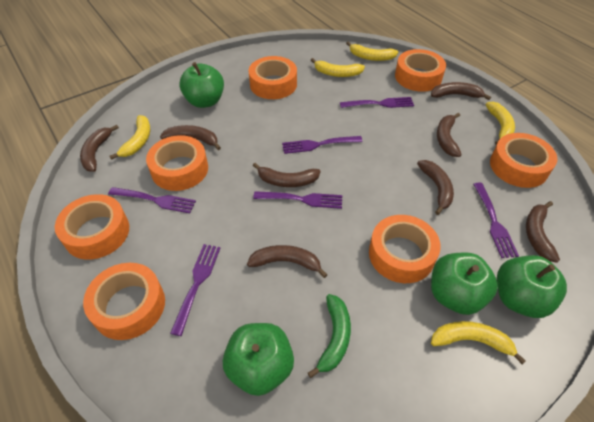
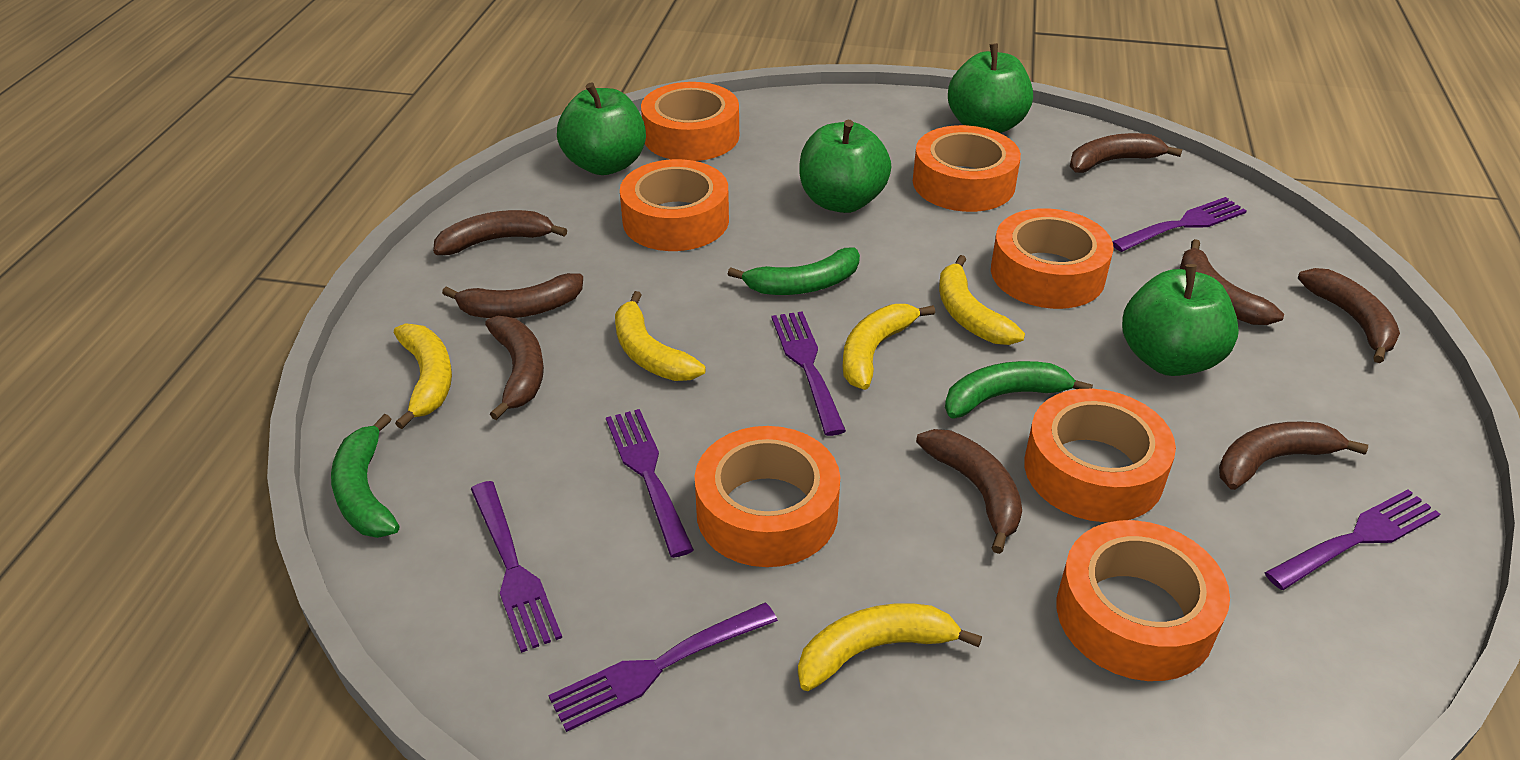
green banana: [308,294,351,378] = 1 -> [331,414,399,538] [728,248,860,295] [945,361,1093,419] = 3

